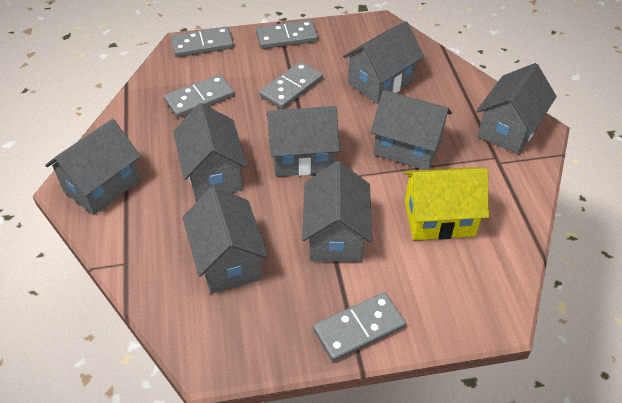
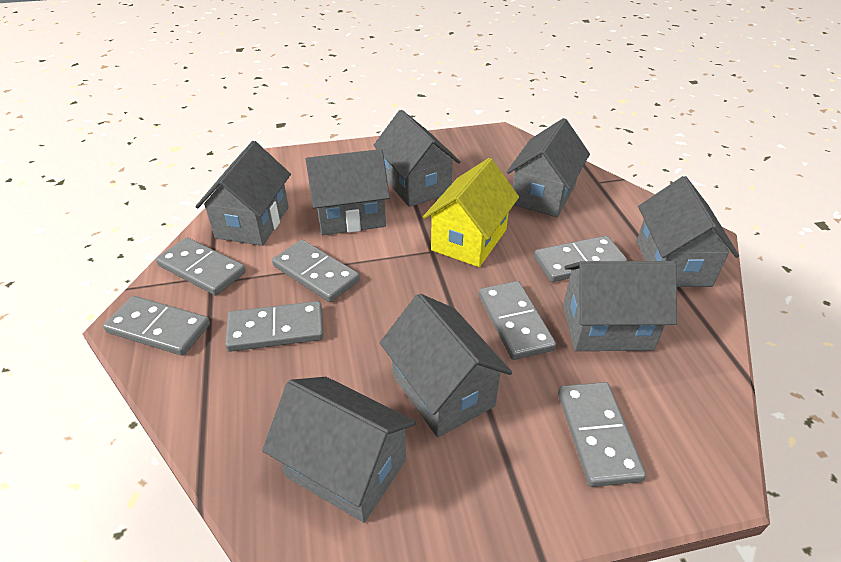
grey domino: [164,74,234,118] [171,26,234,57] [256,20,318,49] [259,61,323,109] [313,292,406,362] = 5 -> [103,296,210,356] [156,237,246,295] [225,301,324,352] [272,240,360,302] [479,281,556,360] [534,236,627,282] [558,382,646,487] = 7

